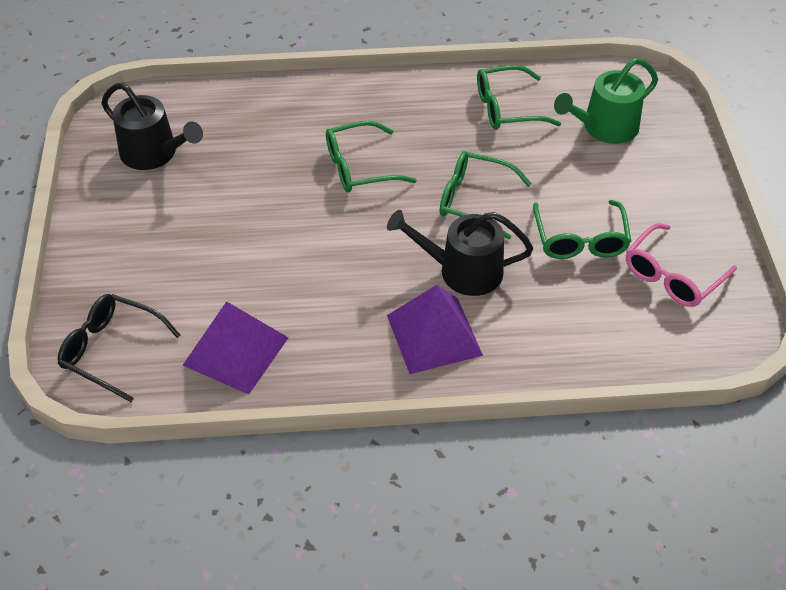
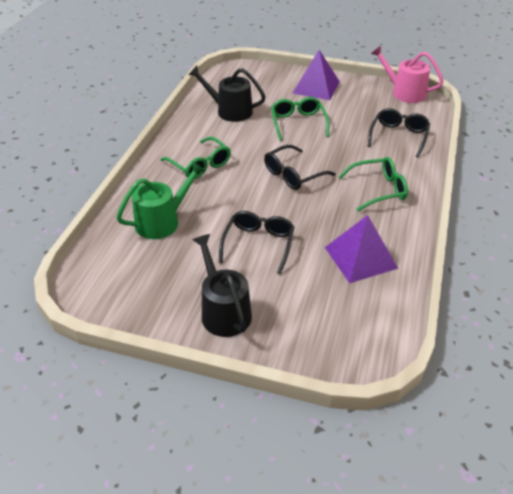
black glasses: [58,294,181,402] = 1 -> [219,211,295,275] [264,145,336,190] [368,108,430,157] = 3
green glasses: [326,121,417,192] [440,151,532,239] [477,65,561,130] [533,200,631,259] = 4 -> [160,137,231,179] [271,97,329,141] [338,157,408,211] = 3
pink glasses: [626,223,737,307] = 1 -> none = 0
pink watering can: none = 0 -> [371,45,444,103] = 1

